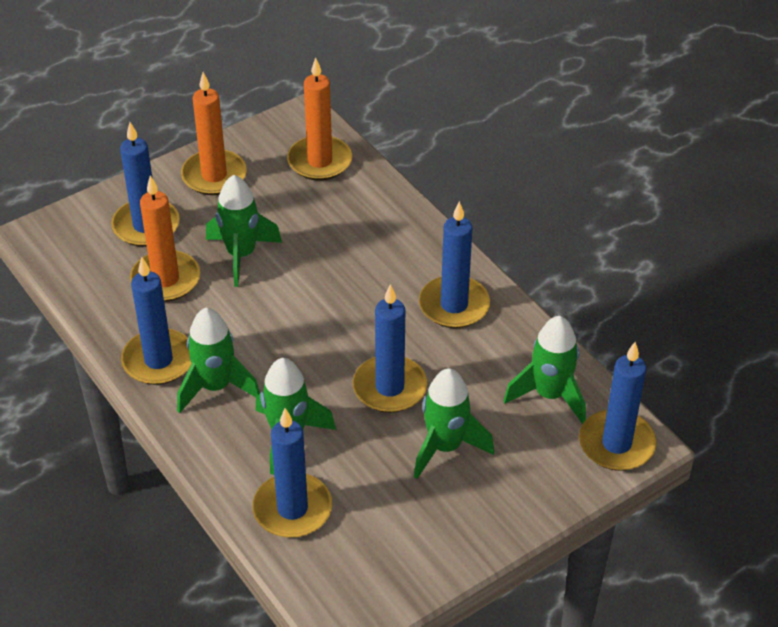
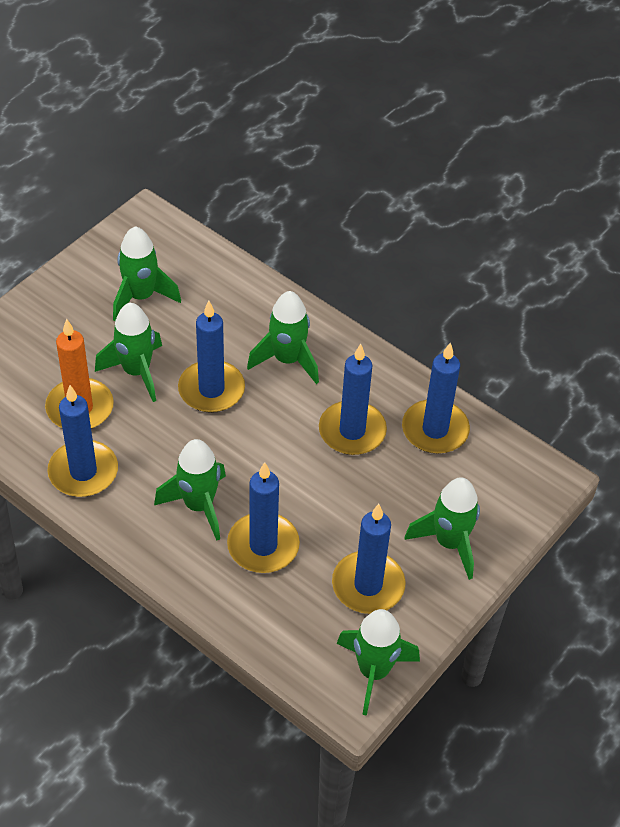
green rocket: [177,308,260,413] [206,175,282,287] [255,358,336,475] [414,368,494,479] [504,316,586,424] = 5 -> [95,303,162,402] [113,226,181,321] [154,439,226,541] [247,291,319,384] [337,609,420,716] [404,477,480,580] = 6
orange candle: [130,176,200,302] [181,72,247,195] [287,58,352,180] = 3 -> [45,319,114,429] = 1

